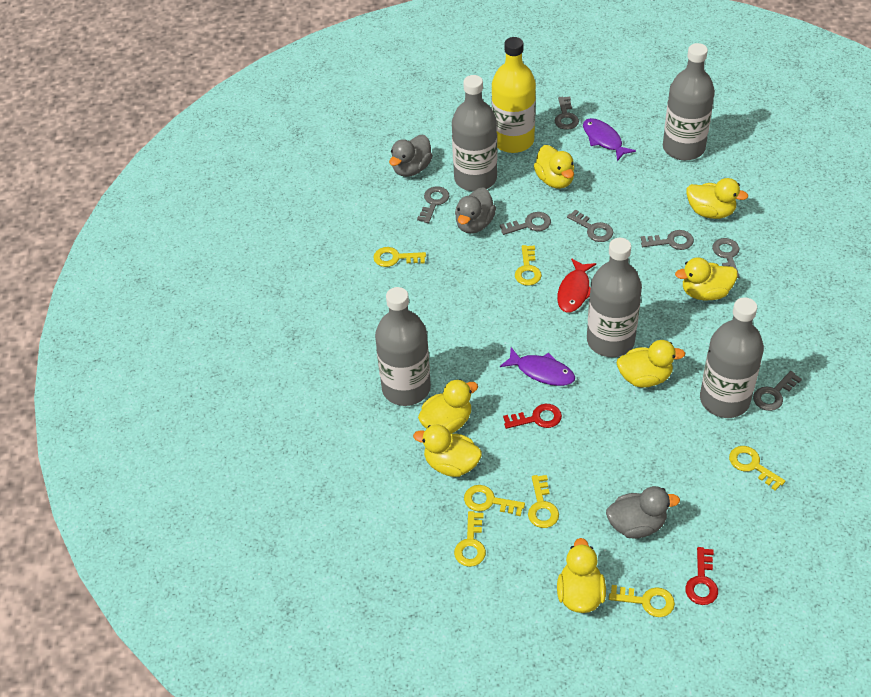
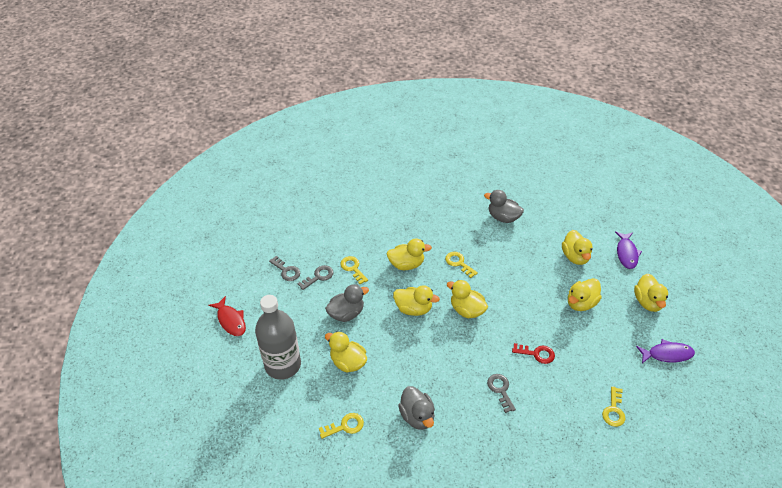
grey bottle: [375,287,431,406] [452,75,497,191] [587,238,642,357] [663,43,715,160] [700,297,764,418] = 5 -> [255,295,301,380] = 1
grey key: [417,186,449,223] [500,212,551,235] [555,97,579,130] [567,209,613,242] [641,230,694,250] [712,238,740,278] [753,371,802,411] = 7 -> [269,256,300,281] [298,265,334,290] [487,374,516,413] = 3
red key: [503,404,562,429] [685,547,718,605] = 2 -> [512,343,555,364] = 1
yellow bottle: [492,37,536,153] = 1 -> none = 0
yellow key: [373,247,426,267] [454,511,486,567] [464,485,525,516] [515,245,542,286] [528,475,559,528] [609,585,675,617] [729,446,785,491] = 7 -> [319,413,364,439] [340,256,368,284] [445,252,478,278] [602,386,625,427] = 4

